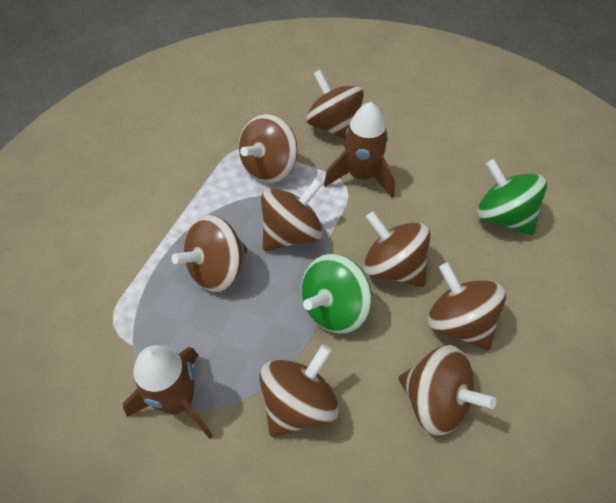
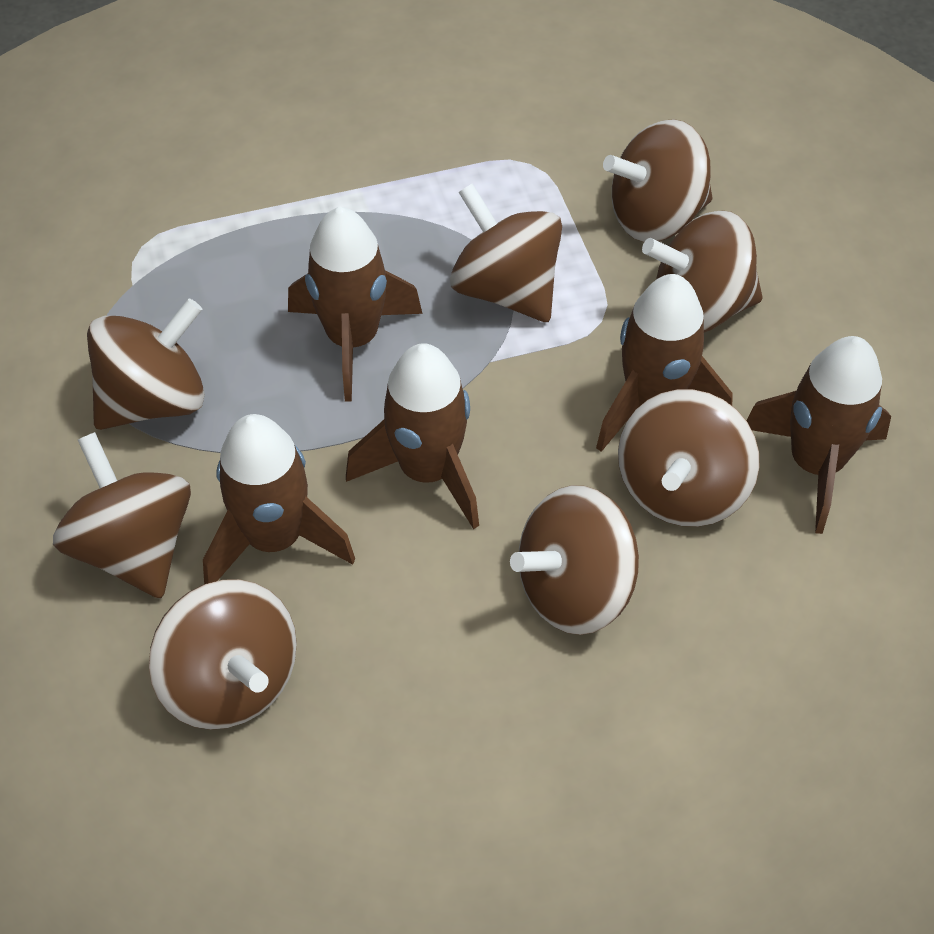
brown rocket: [123,345,213,439] [324,102,395,198] = 2 -> [203,414,355,584] [288,207,422,402] [346,343,479,529] [596,274,733,452] [746,336,891,534] = 5
green spinning top: [301,254,372,334] [477,159,547,235] = 2 -> none = 0

